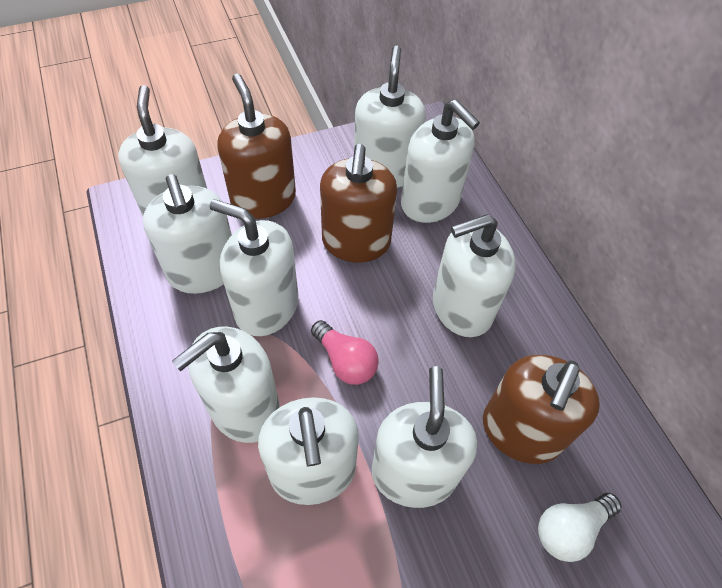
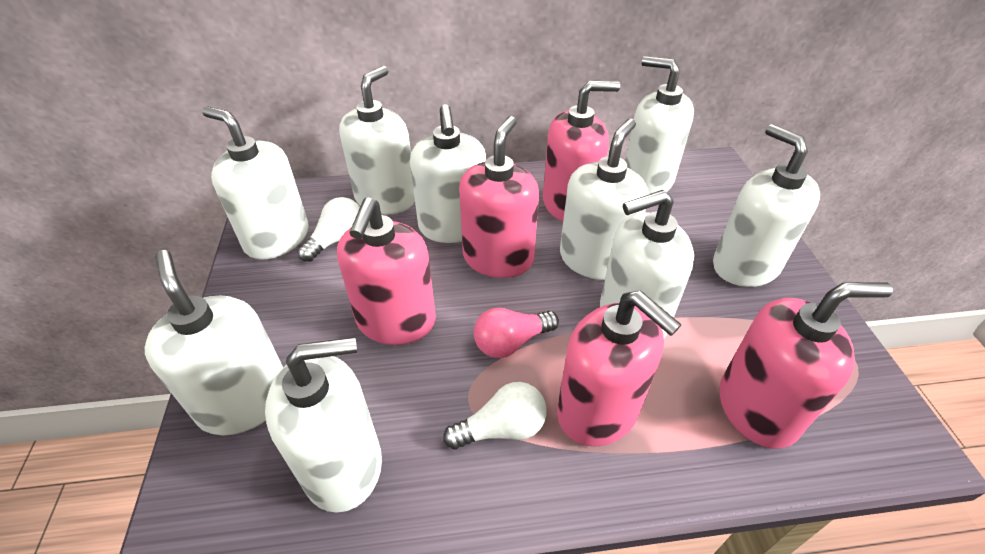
brown soap dispenser: [217,74,296,219] [320,144,397,263] [483,355,600,464] = 3 -> none = 0
pink soap dispenser: none = 0 -> [337,197,436,345] [459,116,539,278] [543,81,620,221] [557,290,682,447] [719,282,893,448] = 5
white light bulb: [538,493,622,562] = 1 -> [298,197,360,262] [443,382,547,449] = 2

